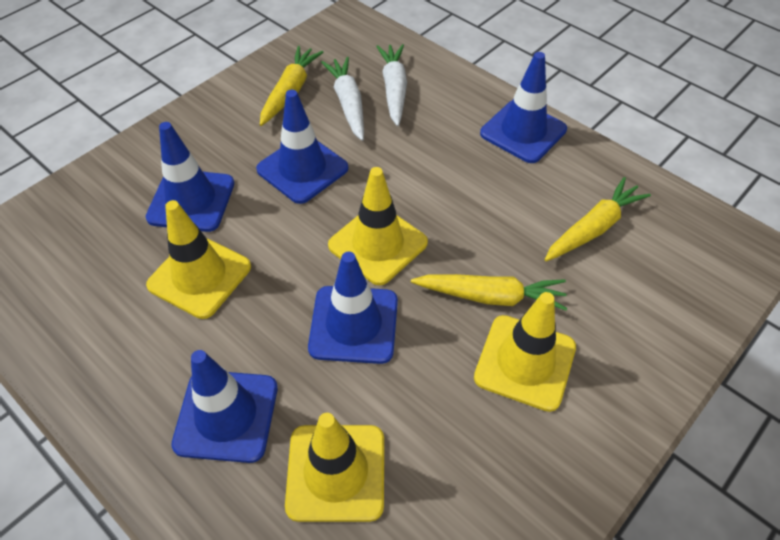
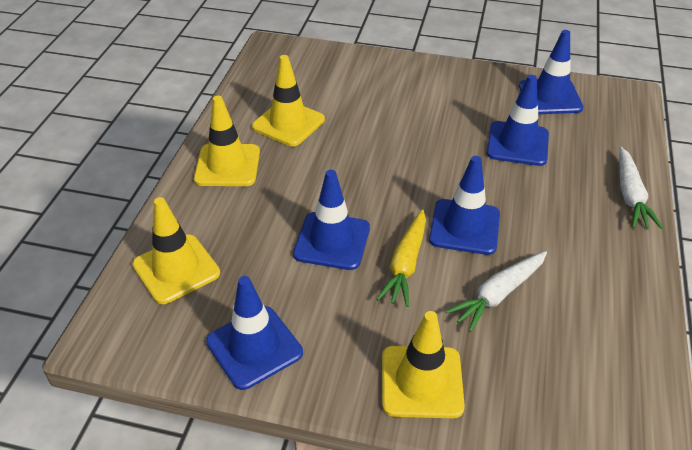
yellow carrot: [260,46,324,126] [411,274,567,311] [545,177,651,262] = 3 -> [377,209,426,307] = 1

